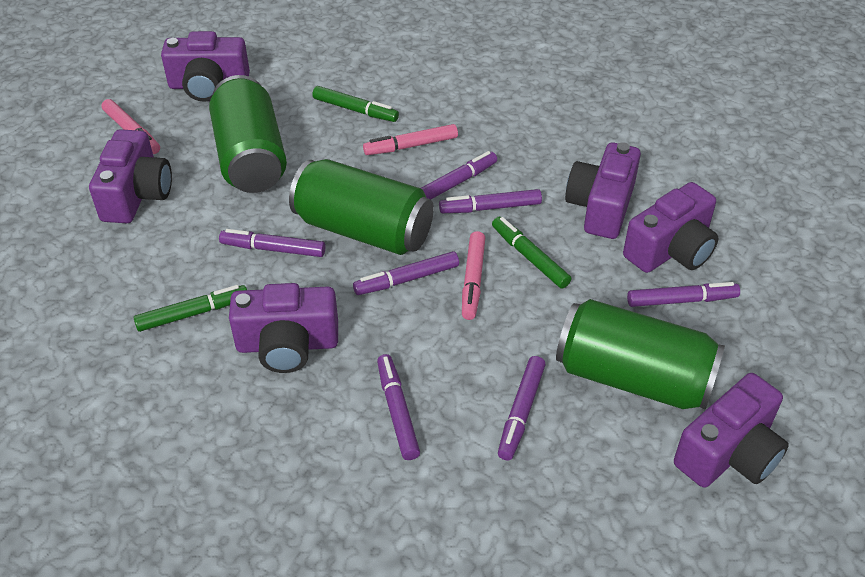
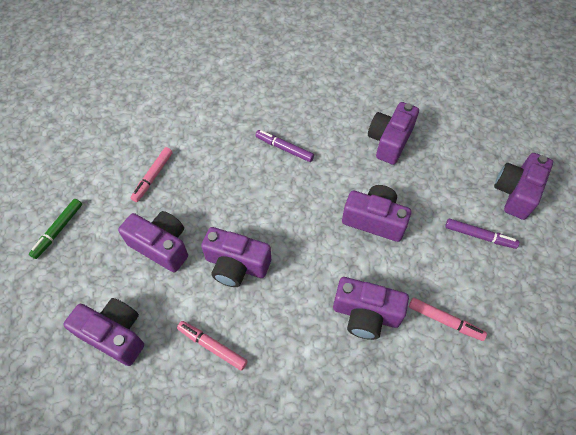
green can: [209,75,287,193] [289,159,434,255] [556,299,725,409] = 3 -> none = 0
green marker: [134,285,247,332] [312,86,399,122] [492,217,571,289] = 3 -> [29,199,82,259] = 1
purple camera: [89,129,172,223] [161,31,250,102] [229,283,338,373] [565,142,641,239] [623,182,718,273] [674,373,789,488] = 6 -> [63,298,144,366] [118,211,188,273] [201,227,271,287] [333,277,409,340] [342,185,411,242] [368,102,419,165] [494,153,553,220] = 7
purple marker: [219,229,325,257] [353,251,459,295] [377,354,420,460] [421,151,497,200] [439,189,542,213] [498,356,546,461] [627,282,740,307] = 7 -> [255,130,314,162] [445,219,520,249] = 2

